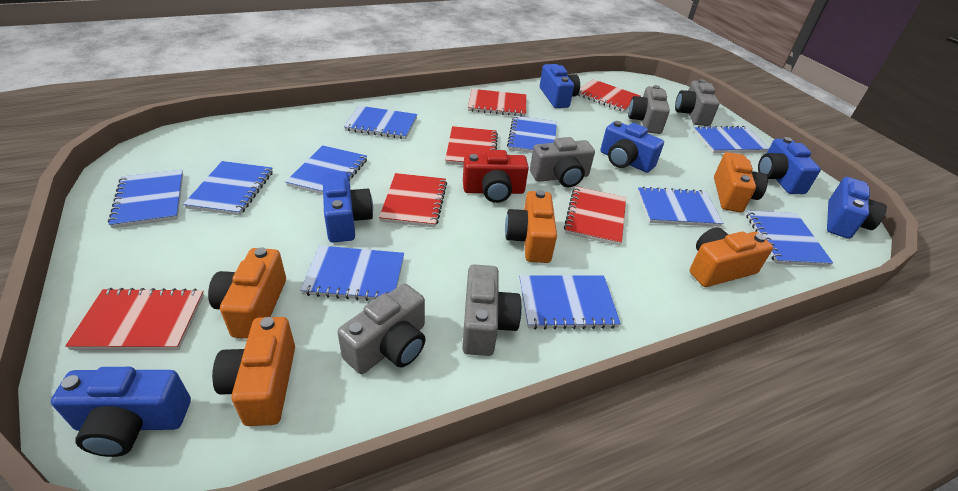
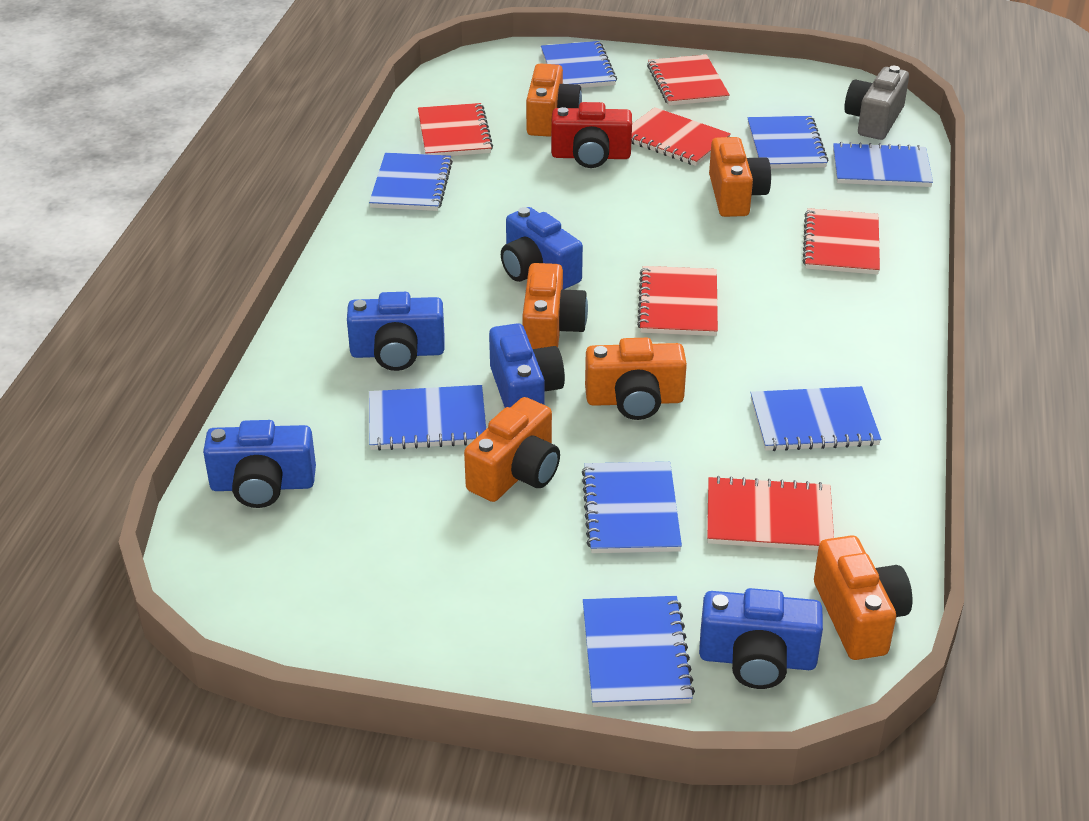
blue camera: [51,367,191,457] [323,171,373,243] [540,64,580,108] [600,121,664,173] [758,137,821,194] [827,177,887,239] = 6 -> [203,420,316,508] [347,292,445,371] [489,323,565,408] [501,207,583,290] [699,588,823,689] = 5
blue notebook: [108,170,183,228] [183,161,273,216] [286,145,367,195] [300,245,404,301] [344,106,418,139] [507,116,557,153] [519,275,621,330] [637,187,723,227] [694,126,769,153] [746,210,833,266] = 10 -> [369,153,453,211] [369,385,486,451] [541,41,617,88] [582,462,682,553] [583,596,695,707] [748,116,828,169] [750,386,881,451] [833,142,933,187] = 8
grey camera: [337,284,425,374] [462,264,522,356] [530,137,595,187] [628,85,670,134] [675,79,720,126] = 5 -> [844,66,909,140] = 1
orange camera: [208,247,286,339] [212,317,295,426] [505,190,557,263] [689,227,773,287] [714,152,768,212] = 5 -> [464,397,560,502] [522,263,588,349] [526,64,582,137] [585,338,687,420] [709,137,771,217] [814,535,912,660] = 6

